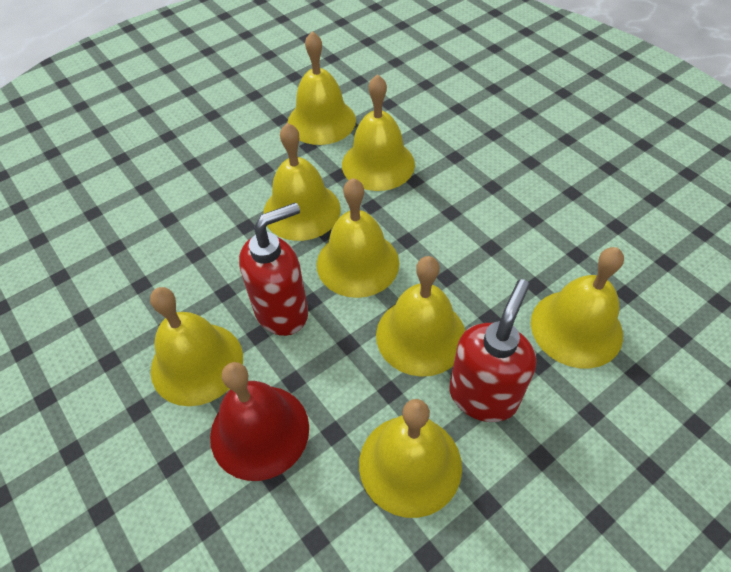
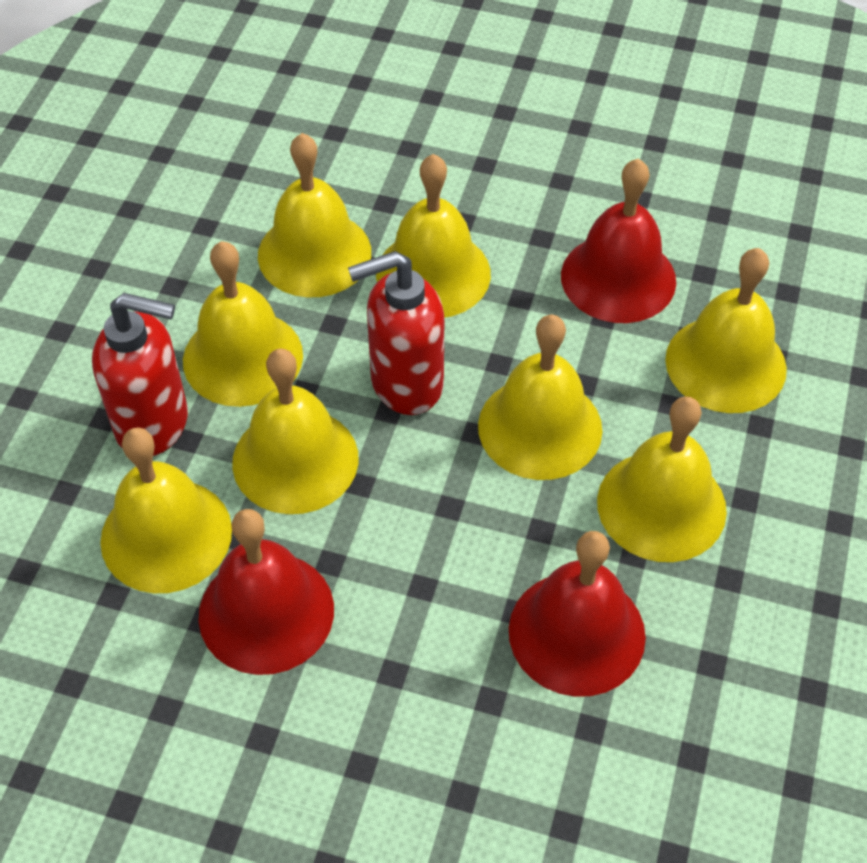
red bell: [210,362,309,481] = 1 -> [199,509,334,675] [509,531,646,697] [561,159,676,323] = 3

